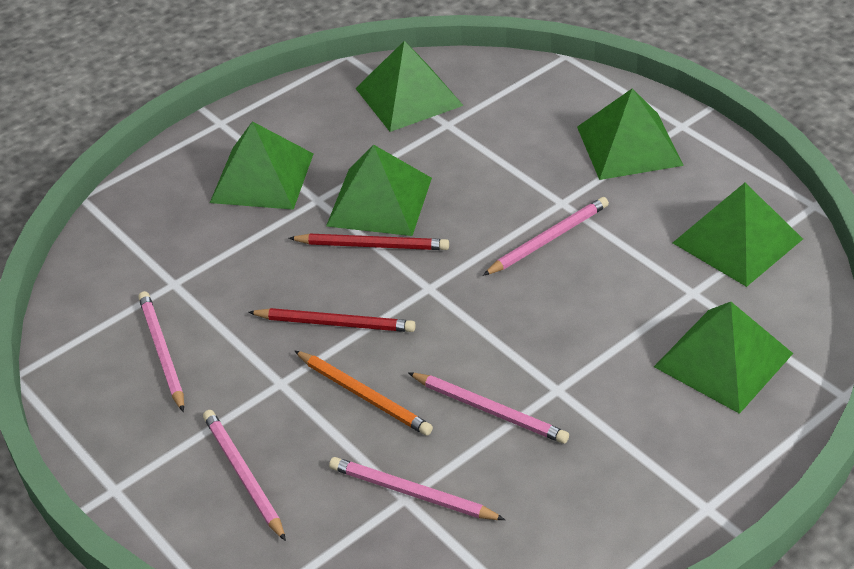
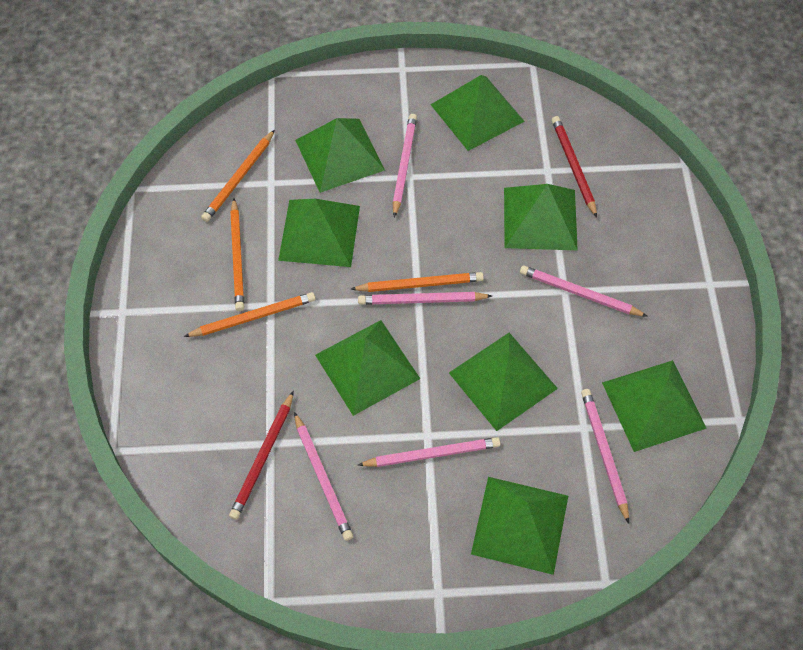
green pyramid: [210,121,313,210] [326,145,432,236] [355,41,464,132] [577,88,684,180] [654,302,793,414] [673,183,803,287] = 6 -> [278,199,360,267] [295,118,385,193] [315,320,420,416] [431,75,525,151] [449,333,558,431] [471,477,568,575] [504,184,578,250] [602,360,707,452] = 8
orange pencil: [294,350,433,436] = 1 -> [184,292,316,337] [201,130,275,222] [230,198,244,311] [351,272,484,292] = 4
pink pencil: [138,291,184,412] [203,410,286,541] [329,457,505,520] [408,372,569,444] [483,197,609,276] = 5 -> [294,412,353,541] [358,292,492,305] [358,437,500,467] [393,114,417,217] [520,265,648,317] [581,389,629,524] = 6

